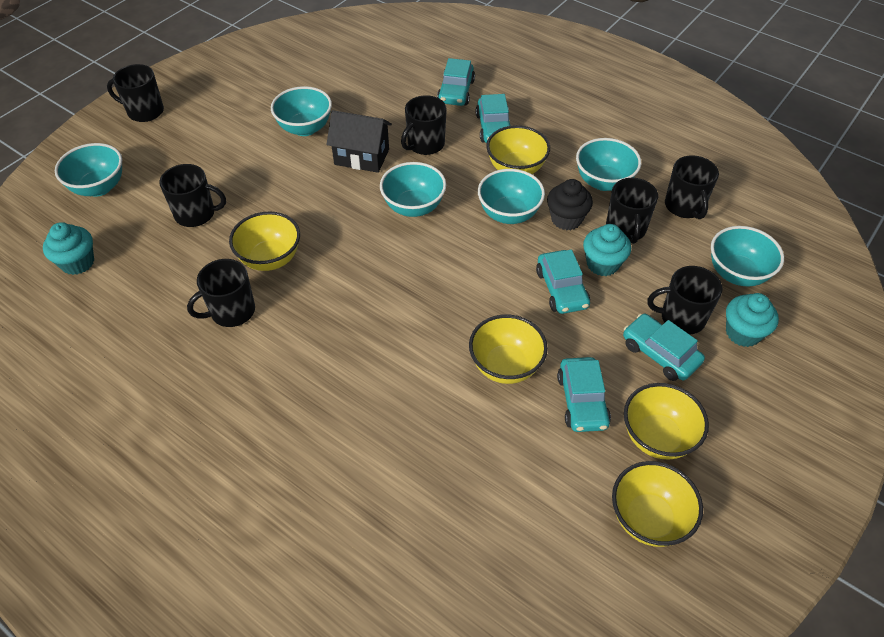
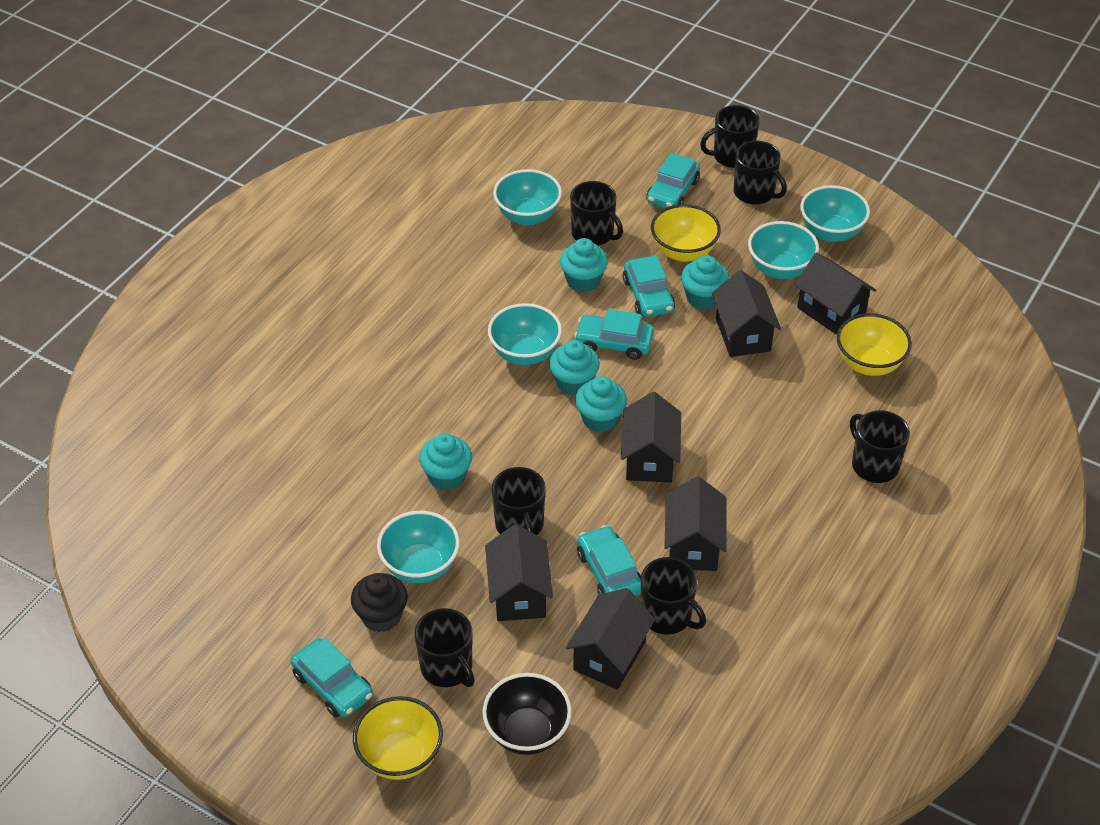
black bowl: none = 0 -> [482,673,572,755] = 1
black house: [326,110,392,173] = 1 -> [485,524,553,621] [566,588,655,690] [621,392,681,483] [664,477,727,571] [712,270,781,357] [795,252,876,335] = 6
turquoise bowl: [55,143,122,197] [271,86,332,136] [380,162,446,217] [478,169,545,224] [576,138,641,191] [711,226,784,286] = 6 -> [377,511,460,583] [488,303,562,365] [493,169,562,225] [748,221,819,279] [800,185,870,242] = 5
turquoise cupcake: [43,222,94,275] [583,224,631,276] [726,293,779,347] = 3 -> [419,433,472,490] [549,340,600,396] [560,238,608,292] [575,376,627,433] [681,255,729,309] = 5
yellow bowl: [229,211,300,271] [469,315,548,384] [486,125,550,174] [612,461,703,547] [624,383,709,459] = 5 -> [353,696,443,780] [651,204,721,262] [837,313,912,376] = 3

